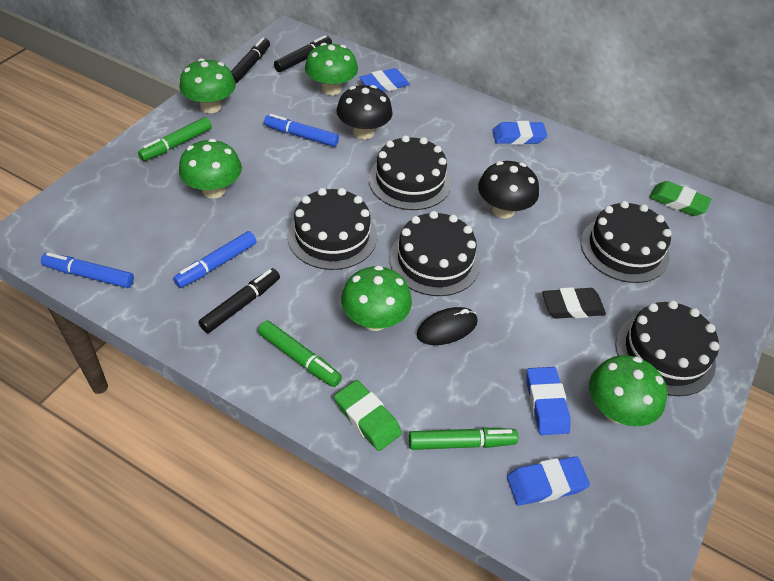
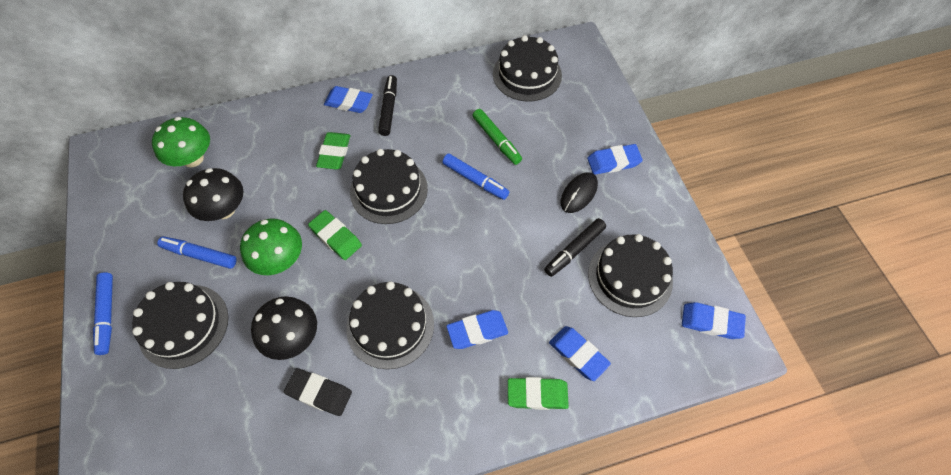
black marker: [198,268,280,333] [231,38,270,83] [274,35,332,72] = 3 -> [378,75,397,136] [544,218,606,277] = 2
blue eraser: [359,68,410,92] [492,121,547,145] [507,456,590,506] [526,367,571,435] = 4 -> [324,86,373,113] [446,310,508,349] [549,326,611,381] [587,144,643,175] [682,302,746,339] = 5
green eraser: [334,380,402,451] [649,181,712,216] = 2 -> [308,210,362,260] [316,132,350,169] [508,377,569,410] = 3
green marker: [138,117,212,161] [258,321,342,387] [409,427,518,450] = 3 -> [472,109,522,165] = 1
green mushroom: [179,58,236,113] [179,139,242,199] [305,43,358,95] [341,265,412,331] [589,355,667,426] = 5 -> [152,117,210,167] [240,218,302,275] = 2

